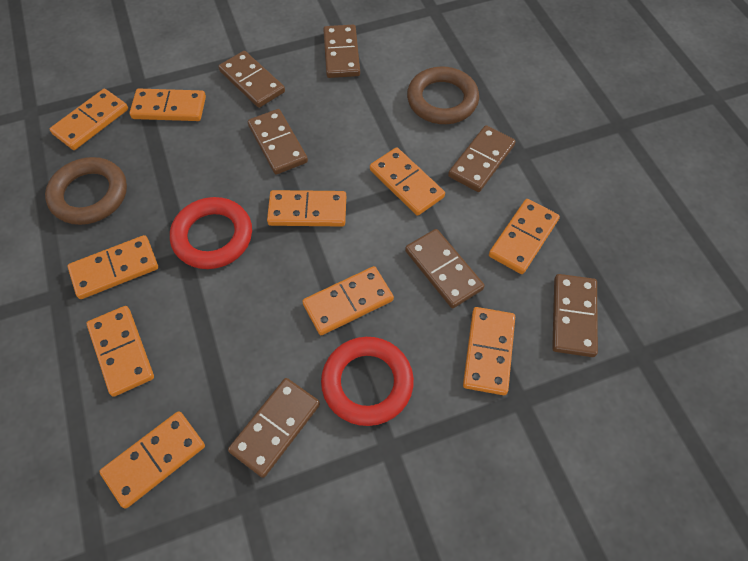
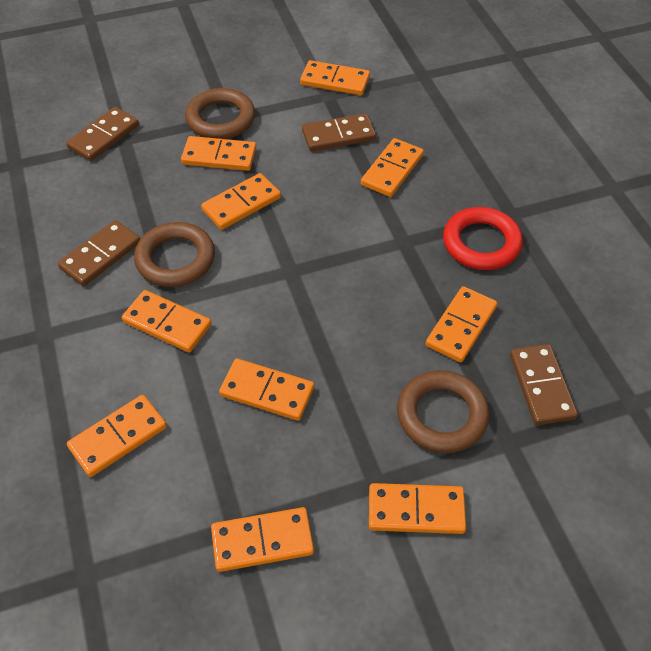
brown domino: [218,51,285,108] [228,378,320,478] [248,109,308,174] [323,25,360,78] [405,229,485,308] [448,125,516,192] [552,274,598,357] = 7 -> [58,220,140,286] [66,107,139,161] [302,113,376,152] [510,344,578,425] = 4
brown ring: [45,157,127,225] [407,66,479,124] = 2 -> [134,222,215,287] [185,88,255,139] [397,370,489,453] = 3
red ring: [170,197,252,269] [321,337,414,426] = 2 -> [443,207,523,270] = 1

